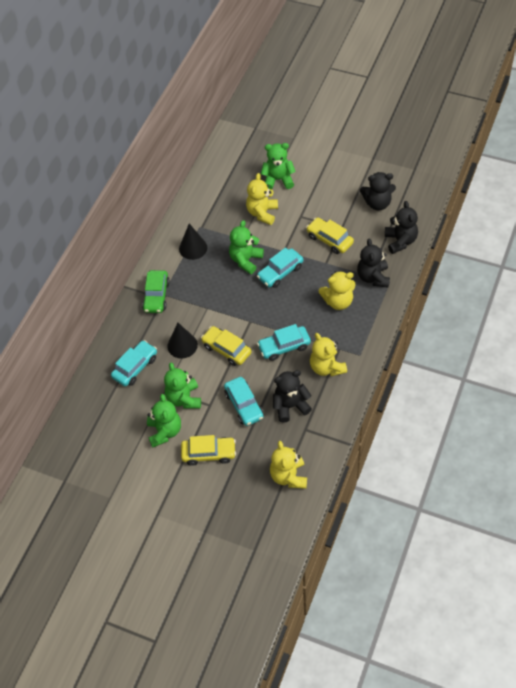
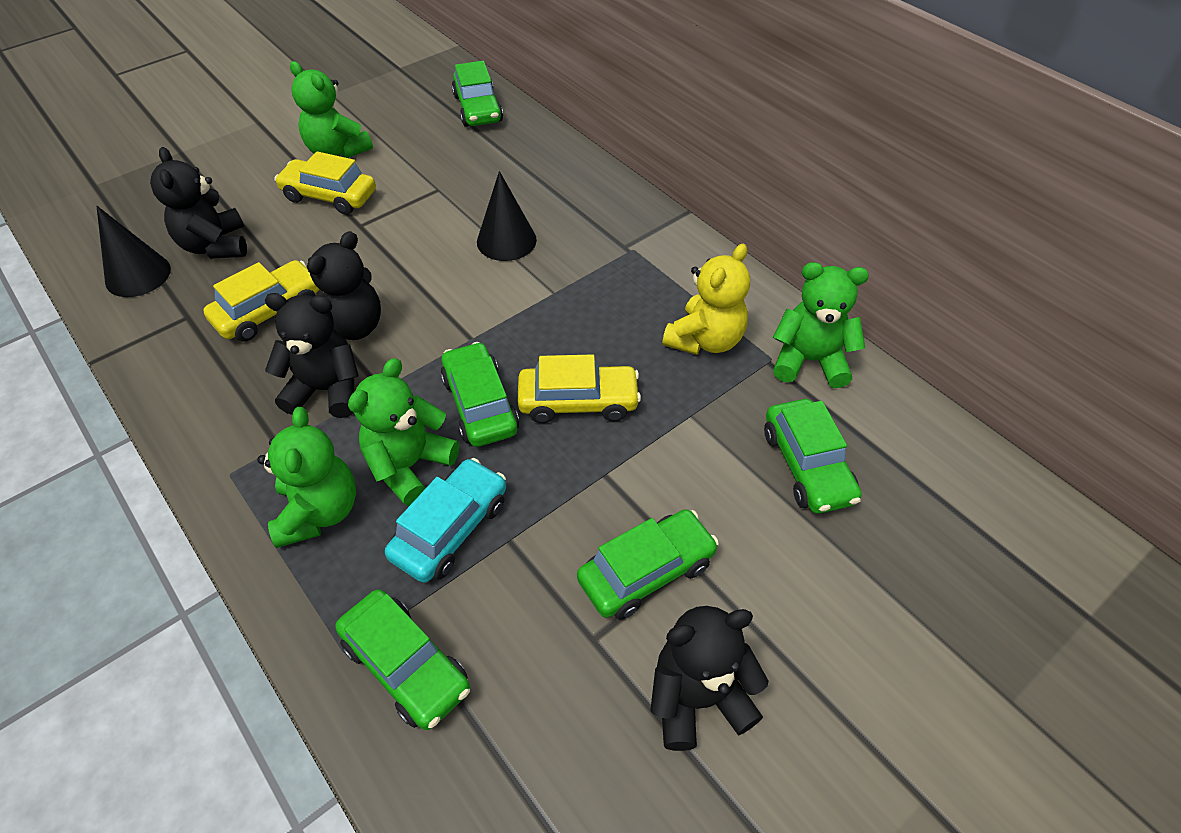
green car: [142,270,170,313] = 1 -> [335,589,470,730] [441,342,519,447] [452,61,503,127] [577,509,719,620] [764,399,861,514] = 5
turquoise car: [111,340,157,386] [224,377,263,426] [257,248,303,288] [257,324,311,361] = 4 -> [385,458,506,583] = 1
yellow teddy bear: [246,173,278,225] [270,441,307,489] [310,333,347,376] [319,271,356,310] = 4 -> [662,244,750,355] = 1

